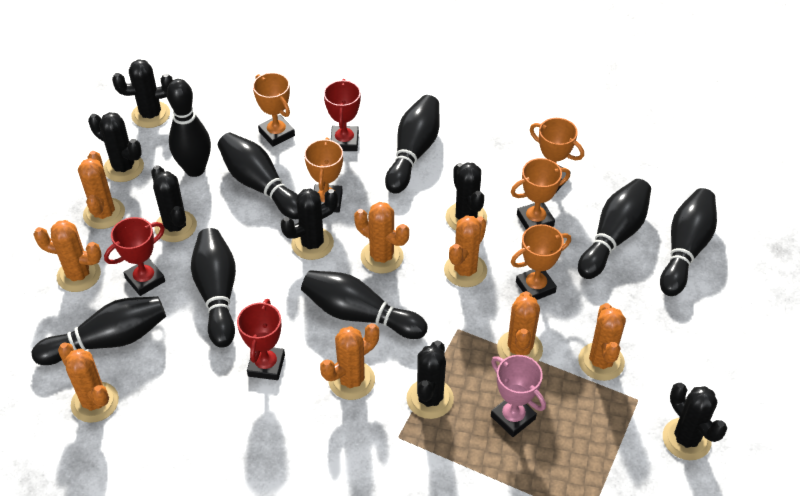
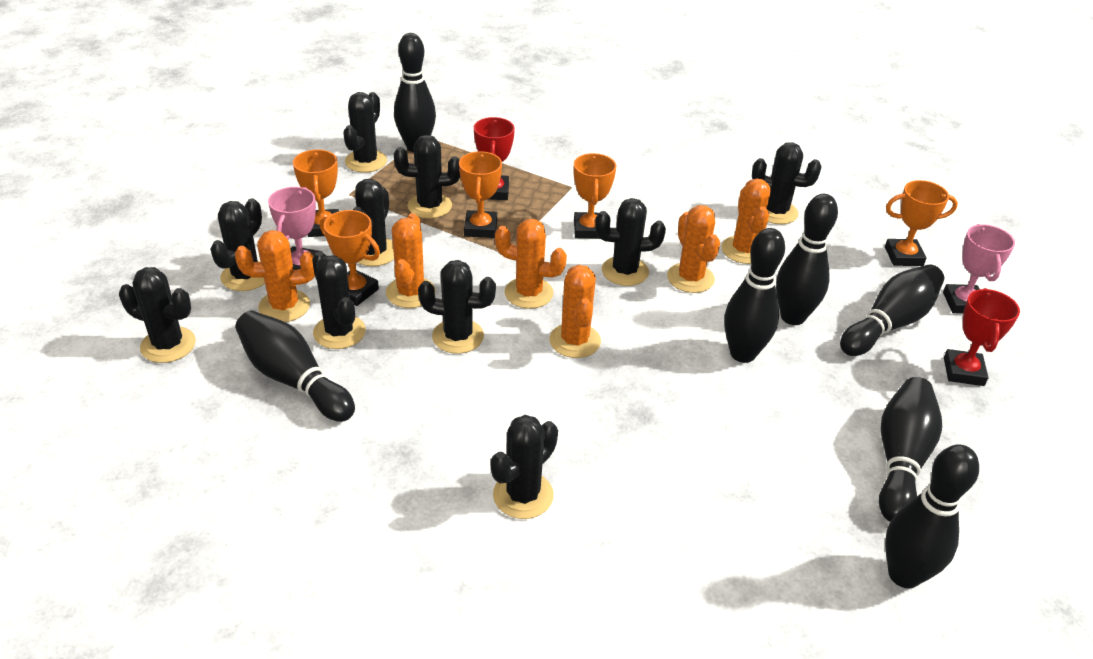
black bowling pin: [32,296,166,365] [167,79,211,177] [191,228,236,348] [218,133,298,219] [301,270,427,339] [385,95,440,194] [578,179,651,279] [660,188,717,296] = 8 -> [235,311,355,422] [394,33,436,152] [724,228,785,363] [776,194,838,325] [840,264,944,356] [879,377,942,522] [885,444,979,588] = 7
black cactus: [88,112,144,182] [112,59,173,128] [151,165,197,242] [281,188,338,260] [406,340,454,419] [446,162,487,231] [663,383,727,460] = 7 -> [119,267,196,363] [210,198,265,291] [312,252,366,349] [343,92,387,173] [353,179,394,266] [394,135,460,219] [418,260,496,354] [491,415,558,519] [595,198,666,286] [752,142,822,224] = 10
orange cactus: [33,220,102,292] [58,343,119,423] [78,151,125,229] [320,323,379,400] [354,202,409,274] [444,215,487,287] [497,291,543,362] [578,303,626,381] = 8 -> [235,230,315,322] [386,213,436,308] [495,219,567,309] [549,265,601,358] [667,205,720,293] [721,179,771,264] = 6
pink trophy: [491,355,546,437] = 1 -> [268,187,322,270] [943,224,1015,314] = 2
red trophy: [104,217,165,296] [237,299,285,380] [324,79,361,151] = 3 -> [474,117,515,200] [944,288,1020,386] = 2

